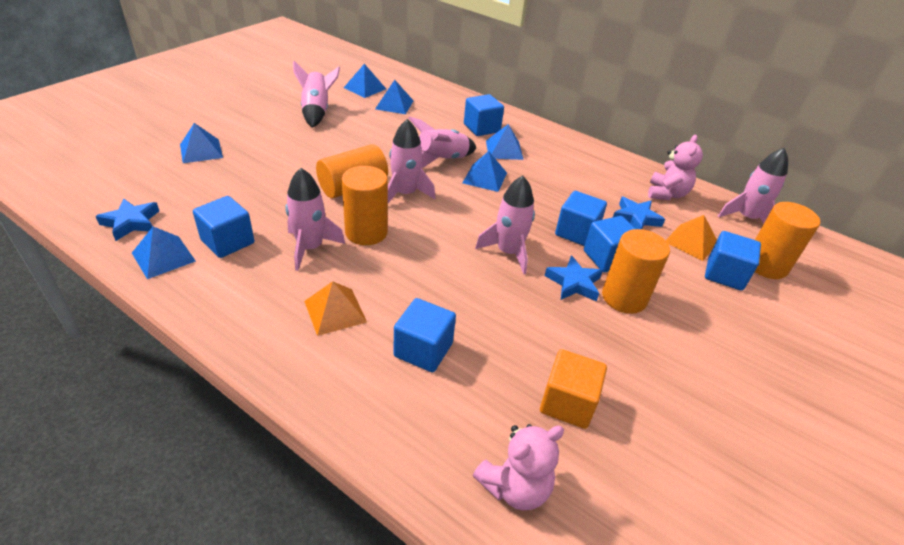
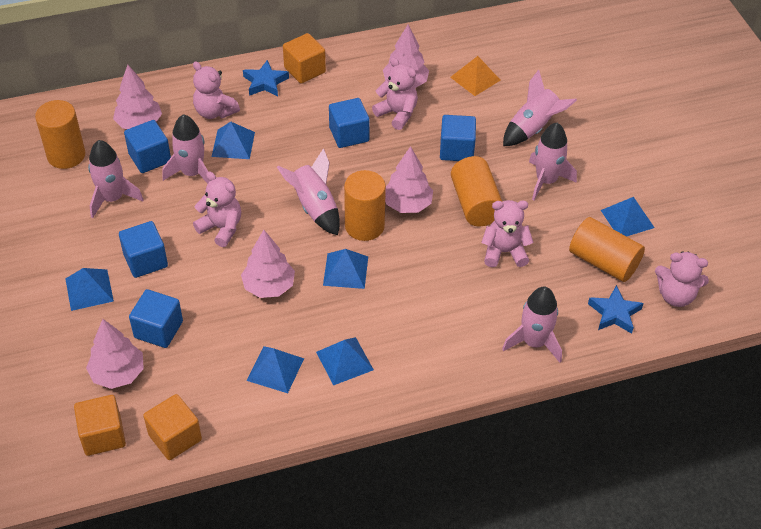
blue cube: [193,196,254,258] [394,298,456,372] [464,94,504,136] [555,191,607,246] [584,216,635,272] [705,231,761,291] = 6 -> [119,221,168,278] [124,120,171,173] [129,289,183,348] [329,98,370,148] [440,115,476,161] = 5
blue star: [96,199,159,241] [545,255,603,301] [613,197,665,229] = 3 -> [243,60,289,97] [588,285,644,334] = 2
orange cube: [540,349,607,429] = 1 -> [74,395,126,456] [143,394,202,460] [283,33,326,83] = 3
orange pyramid: [304,281,367,336] [666,215,717,261] = 2 -> [450,56,501,96] = 1
pink teddy bear: [473,424,564,511] [648,135,703,200] = 2 -> [193,61,240,119] [193,172,241,247] [372,58,418,130] [481,200,534,267] [655,252,709,307] = 5
pink tree: none = 0 -> [86,319,144,389] [113,65,162,129] [241,230,295,298] [383,25,429,88] [385,146,433,213] = 5

